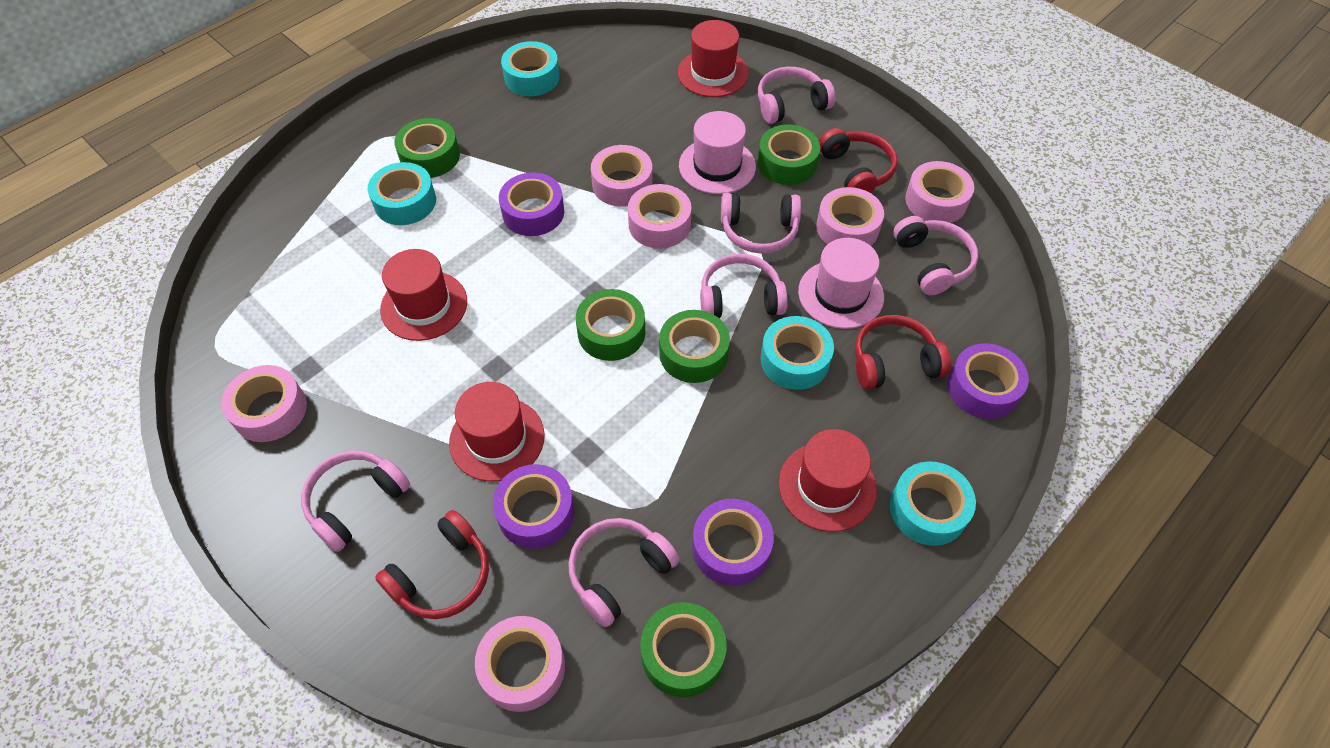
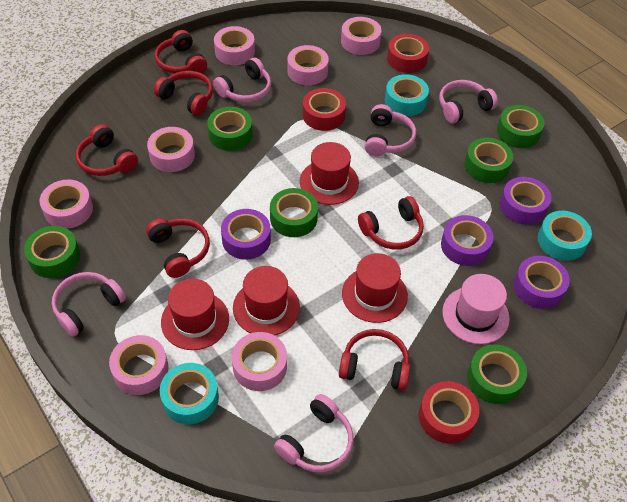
green tape: [394,118,460,178] [576,289,645,361] [640,602,727,697] [659,310,730,383] [758,125,820,185] = 5 -> [24,226,80,278] [207,107,252,151] [270,188,318,237] [465,138,513,183] [467,345,527,404] [497,105,545,148] = 6
pink hat: [679,111,756,194] [798,238,884,329] = 2 -> [442,274,510,344] = 1
pink headphones: [301,451,410,552] [568,518,679,627] [700,254,788,318] [721,193,801,253] [758,67,835,124] [893,216,978,295] = 6 -> [52,272,126,337] [213,58,271,102] [274,394,353,472] [365,104,416,156] [439,80,498,123] = 5
pink tape: [221,365,307,442] [475,616,565,712] [591,145,653,207] [628,184,691,249] [816,187,884,246] [905,161,974,223] = 6 -> [39,179,93,229] [109,335,169,395] [147,127,195,172] [214,26,255,65] [232,332,287,391] [287,45,329,85] [341,17,382,55] = 7
red headphones: [375,510,489,619] [819,128,898,193] [855,315,951,390] = 3 -> [76,124,138,176] [146,218,210,278] [154,71,213,116] [155,30,207,73] [339,329,410,391] [358,196,424,250] = 6
red tape: none = 0 -> [303,88,346,131] [387,34,429,73] [419,381,479,444] = 3
turquoise tape: [368,162,436,225] [501,41,560,96] [760,316,834,390] [890,461,976,546] = 4 -> [160,363,219,424] [385,74,429,116] [538,211,592,261] = 3

